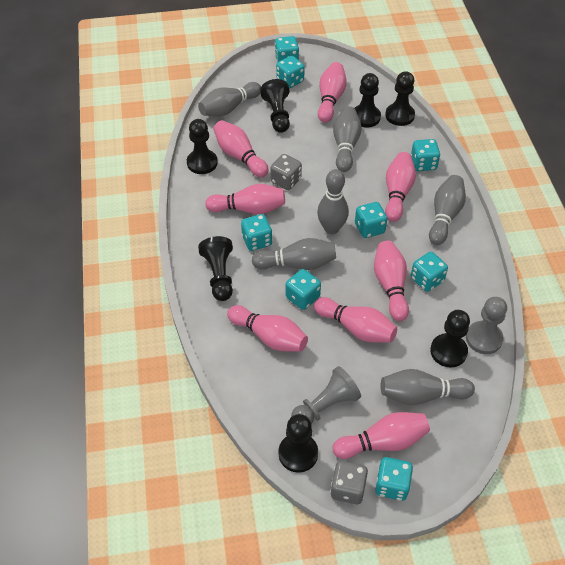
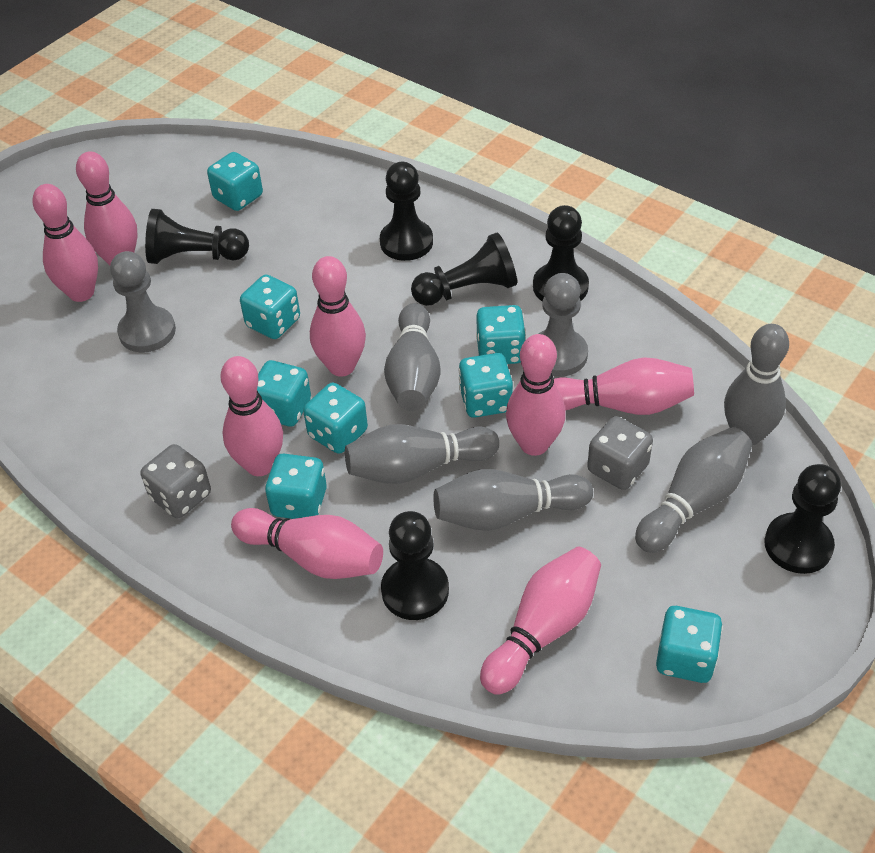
black pawn: [187,119,218,174] [198,236,233,301] [260,79,290,133] [278,414,318,473] [354,73,381,128] [385,71,415,126] [430,310,470,368] = 7 -> [145,209,249,264] [380,162,433,261] [381,511,449,620] [411,233,517,306] [533,205,589,302] [764,464,841,574] = 6
grey bowling pin: [198,82,261,116] [252,238,336,270] [317,169,349,234] [333,106,362,172] [380,369,475,405] [429,175,466,245] = 6 -> [345,424,499,484] [384,303,441,411] [433,469,593,531] [635,427,752,553] [724,324,789,446] = 5

